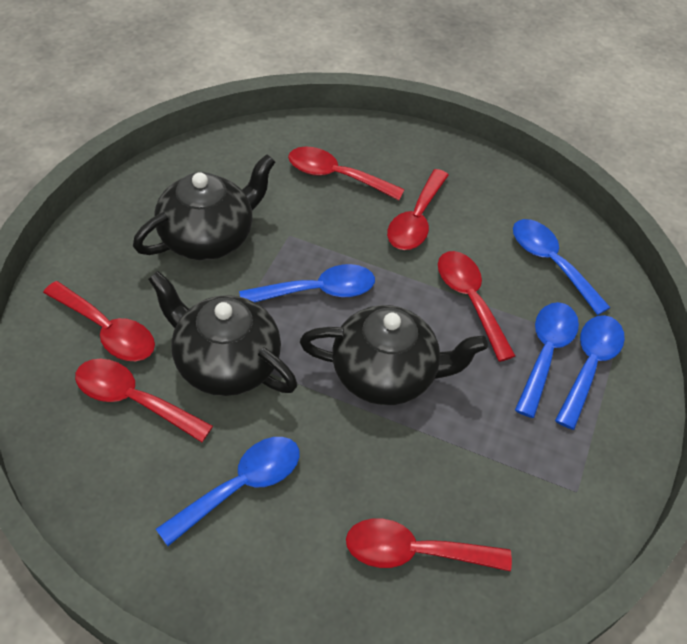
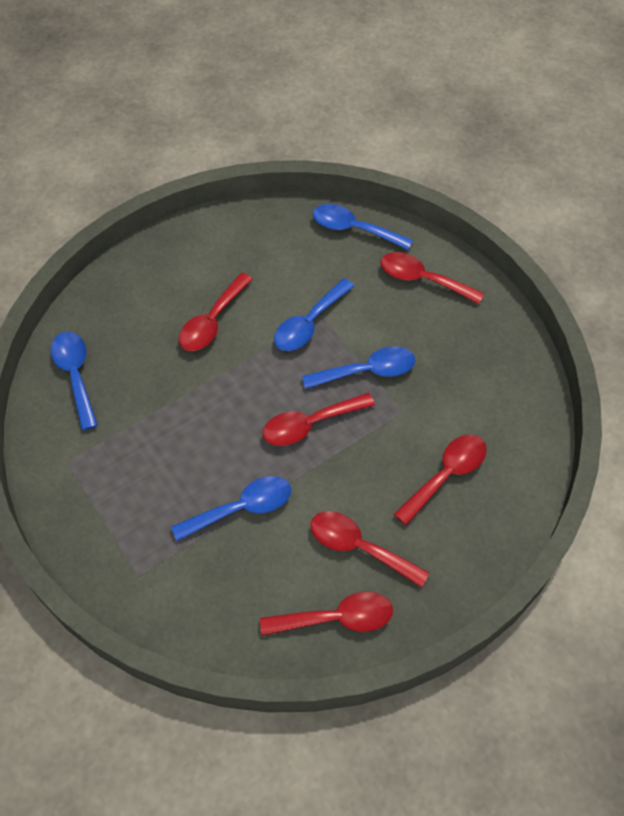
black teapot: [133,154,275,260] [148,271,297,396] [300,305,488,405] = 3 -> none = 0

